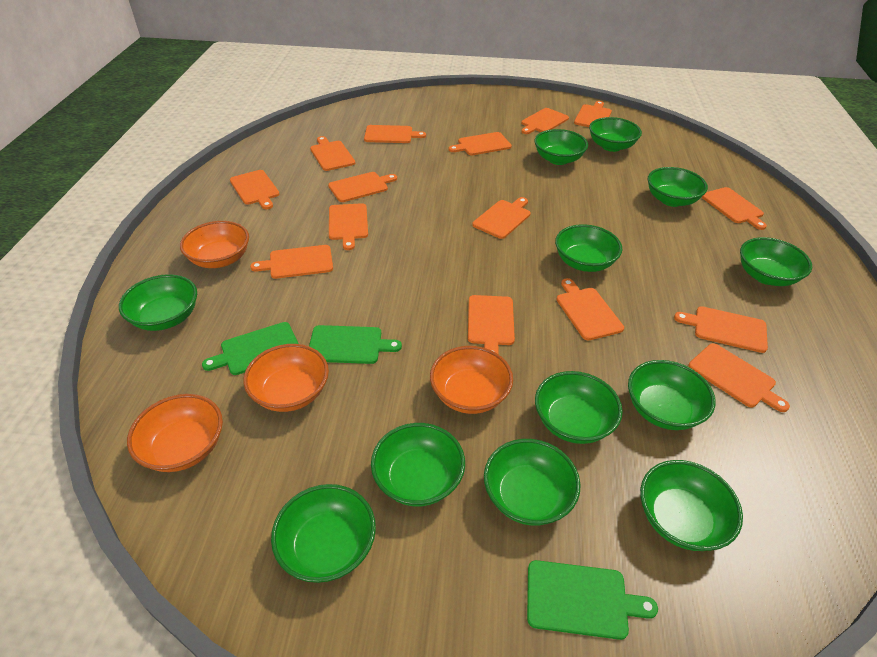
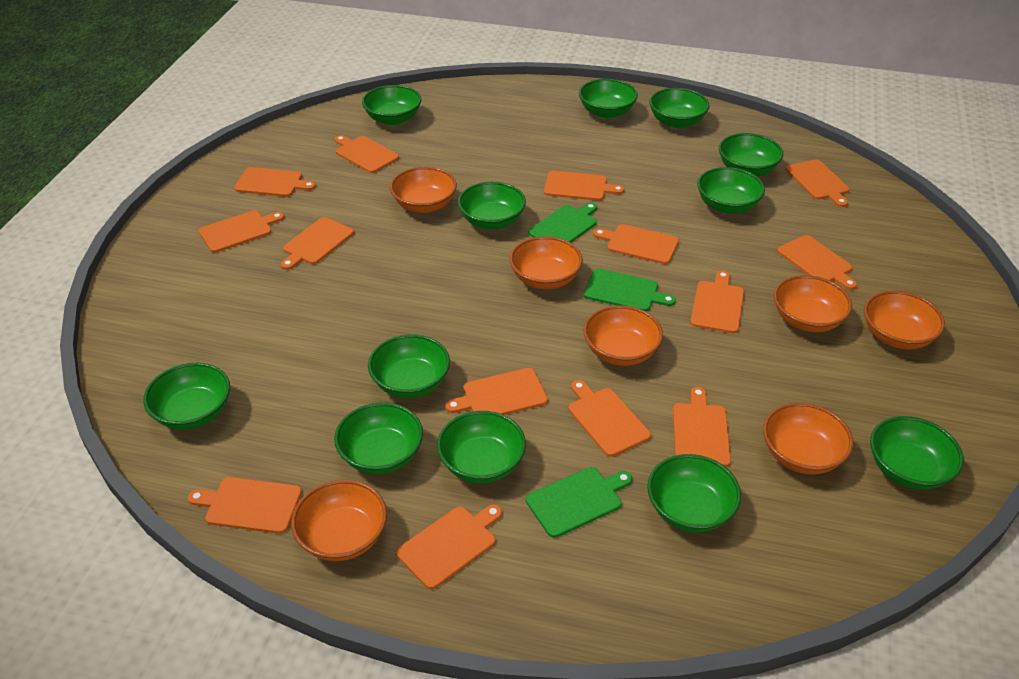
orange bowl: [127,394,223,472] [180,221,249,268] [244,344,329,412] [430,346,513,414] = 4 -> [291,480,387,561] [390,167,457,213] [509,236,583,289] [583,305,663,366] [763,403,853,474] [774,275,852,332] [864,291,945,350] = 7
orange cutting board: [230,170,279,209] [250,245,333,279] [310,136,355,171] [328,172,397,202] [329,203,368,250] [364,125,426,143] [449,132,512,155] [468,295,515,355] [472,197,531,239] [521,108,569,134] [556,278,624,340] [574,101,612,127] [674,306,768,353] [688,343,790,412] [701,187,767,230] = 15 -> [188,477,302,534] [199,210,284,253] [234,167,316,197] [281,217,354,270] [334,135,399,173] [396,504,502,589] [445,368,548,415] [544,171,624,201] [569,380,651,457] [593,224,679,264] [673,387,731,467] [690,270,744,333] [777,235,857,290] [786,159,850,207] = 14

